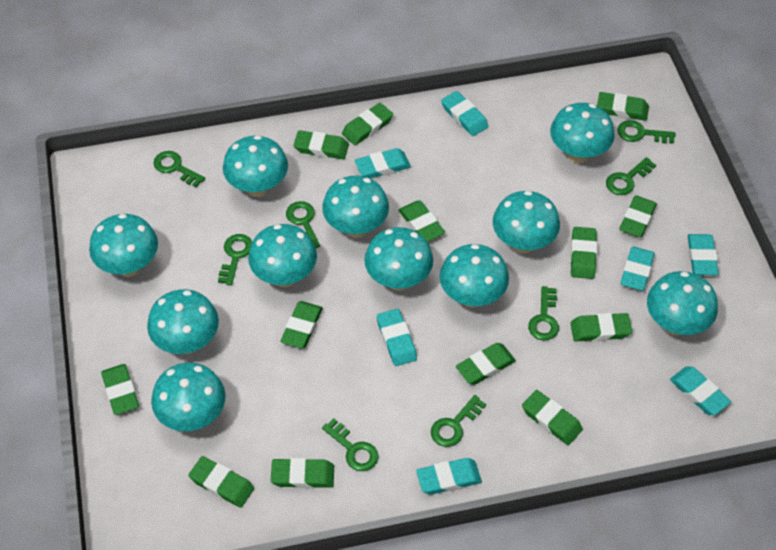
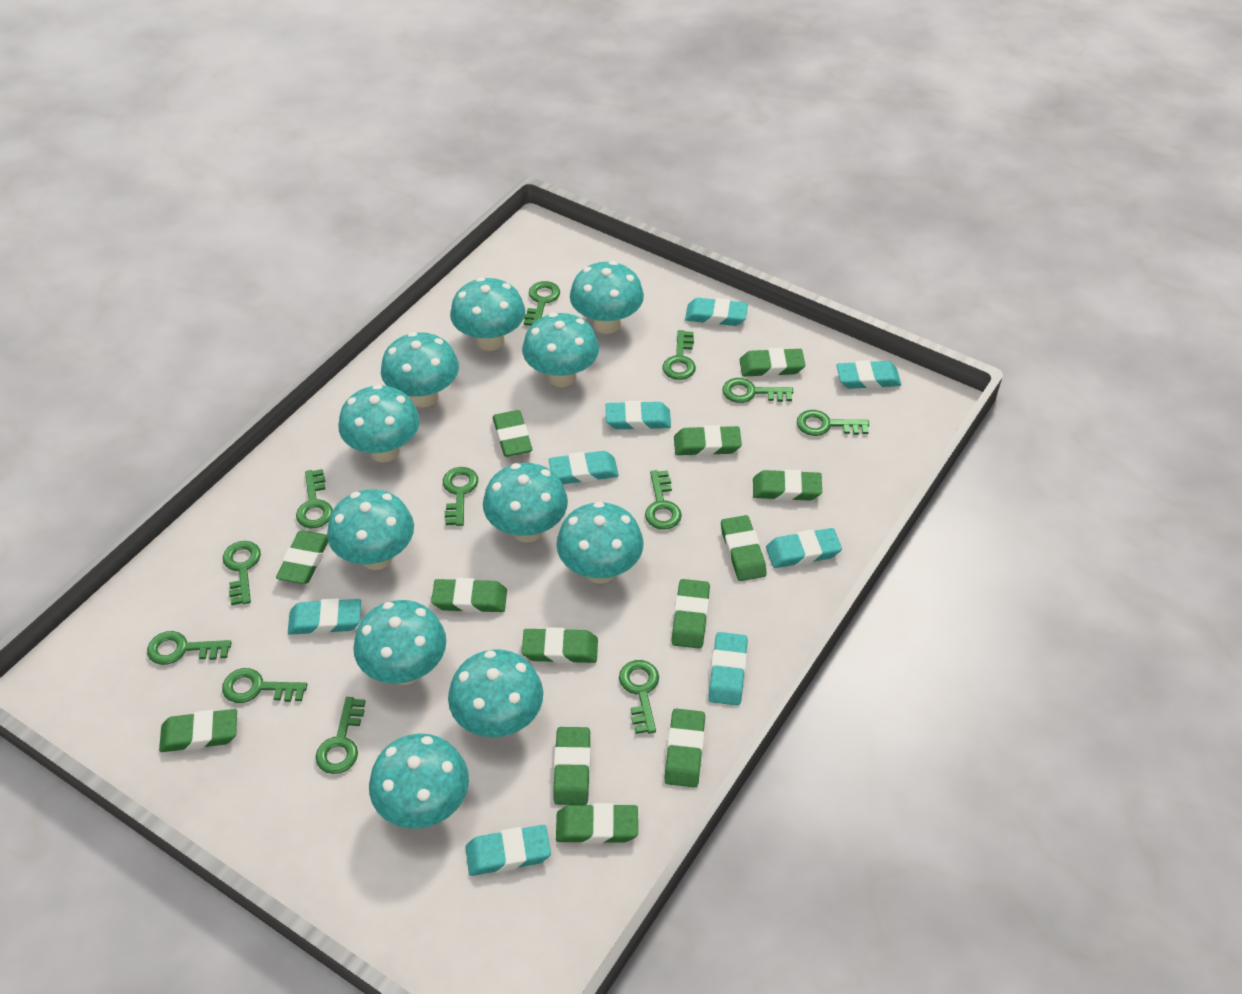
green key: [153,151,205,187] [218,234,253,285] [286,201,320,248] [322,418,379,471] [431,395,486,447] [528,286,559,341] [606,157,656,195] [617,120,676,144] = 8 -> [147,631,231,665] [222,668,307,703] [223,541,261,605] [296,469,333,528] [316,697,366,774] [443,467,478,526] [524,281,560,326] [619,660,659,734] [645,470,682,529] [663,330,696,380] [722,378,793,403] [797,410,869,436] = 12
turquoise eraser: [355,148,411,179] [377,309,417,366] [416,458,482,495] [441,91,488,136] [621,247,654,291] [670,367,731,415] [688,234,719,275] = 7 -> [288,598,361,635] [465,825,551,876] [549,451,619,484] [606,401,671,430] [685,298,748,326] [708,632,748,706] [766,528,842,568] [836,360,901,389] = 8

